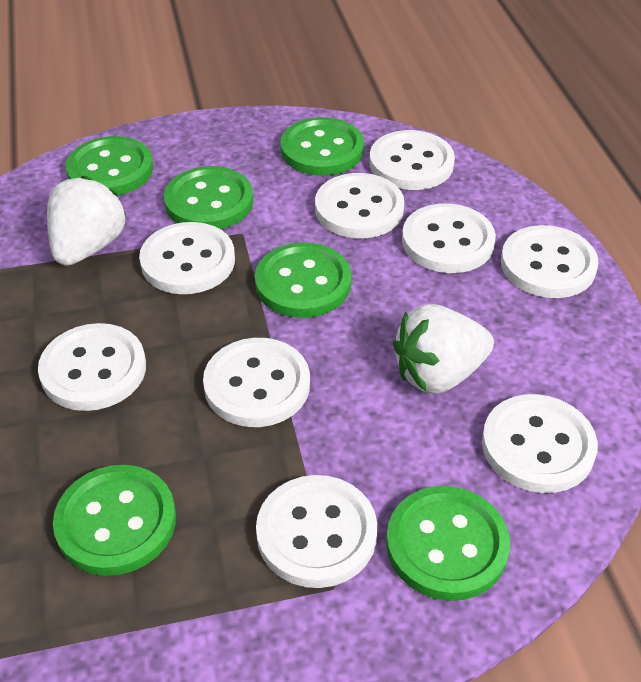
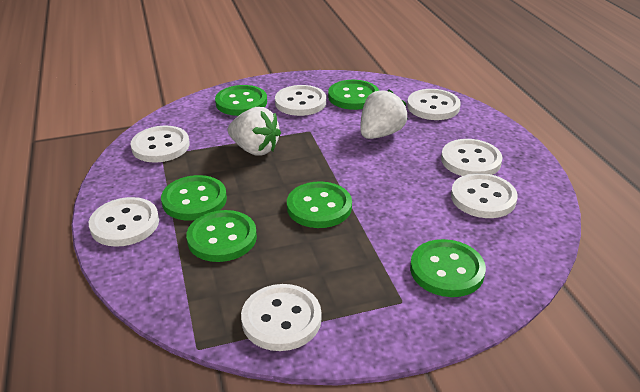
white button: [38,323,146,411] [139,222,235,294] [203,338,310,427] [256,475,377,588] [315,173,404,238] [369,130,455,190] [402,203,496,273] [482,394,598,493] [501,225,599,298] = 9 -> [89,197,159,247] [130,126,190,162] [241,284,322,351] [275,85,326,116] [407,89,461,120] [441,139,503,176] [451,173,518,218] = 7

